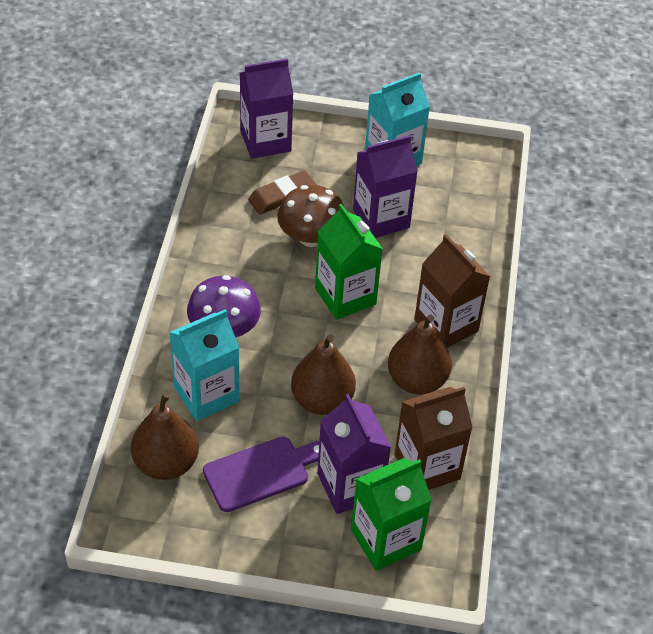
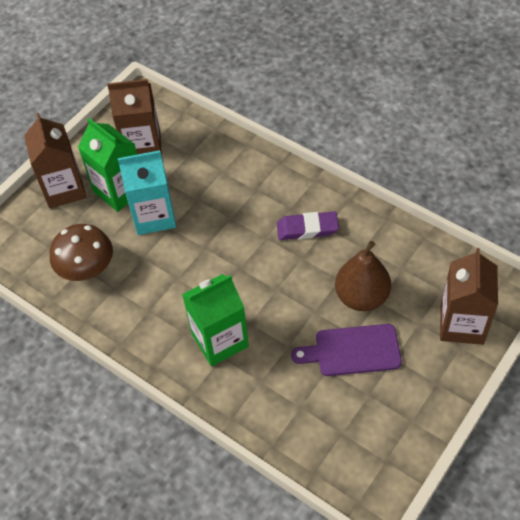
brown carton: [395,387,473,490] [414,234,490,348] = 2 -> [24,113,86,208] [107,79,162,156] [440,248,498,345] = 3
brown eraser: [248,170,317,215] = 1 -> none = 0
brown pear: [131,392,199,480] [291,334,356,415] [388,315,452,395] = 3 -> [335,241,391,311] = 1
purple carton: [240,58,293,159] [317,394,391,514] [353,135,418,238] = 3 -> none = 0
purple eraser: none = 0 -> [277,211,339,240] = 1
purple mushroom: [187,275,261,338] = 1 -> none = 0
turquoise carton: [169,309,240,421] [365,72,430,166] = 2 -> [118,150,176,235] = 1

